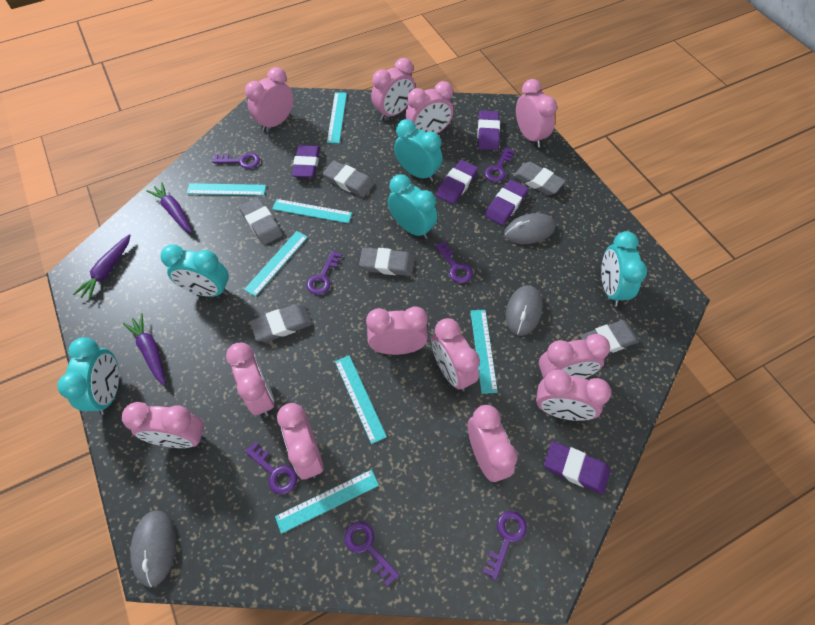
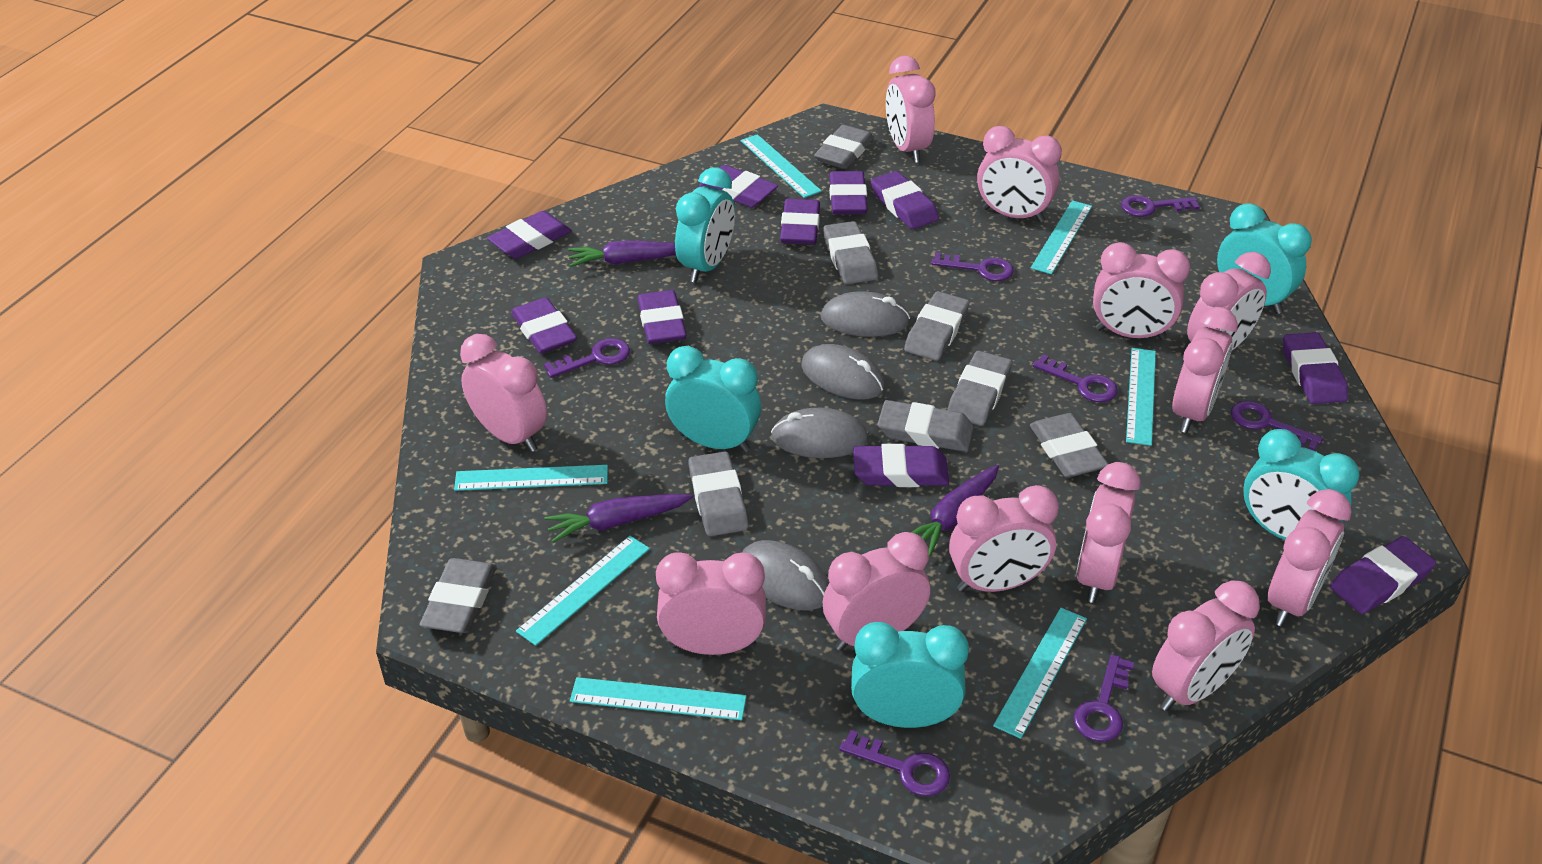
grey eraser: [239,198,283,245] [250,304,312,342] [323,161,374,197] [359,247,415,276] [513,162,566,195] [581,320,639,353] = 6 -> [420,558,497,633] [688,452,748,536] [814,125,874,169] [823,221,878,284] [878,400,974,452] [904,291,969,361] [947,351,1012,426] [1030,413,1108,478] = 8
grey mouse: [130,511,176,587] [504,213,555,244] [506,285,542,336] = 3 -> [742,540,829,610] [771,408,868,458] [802,344,885,400] [820,291,910,337] = 4
purple eraser: [292,145,320,178] [436,160,478,204] [478,111,500,150] [485,180,528,225] [544,441,610,494] = 5 -> [487,211,572,259] [511,297,577,354] [637,290,687,344] [698,165,778,208] [780,199,820,245] [829,171,868,215] [853,444,949,487] [871,171,939,229] [1283,332,1348,404] [1330,536,1436,614] = 10

